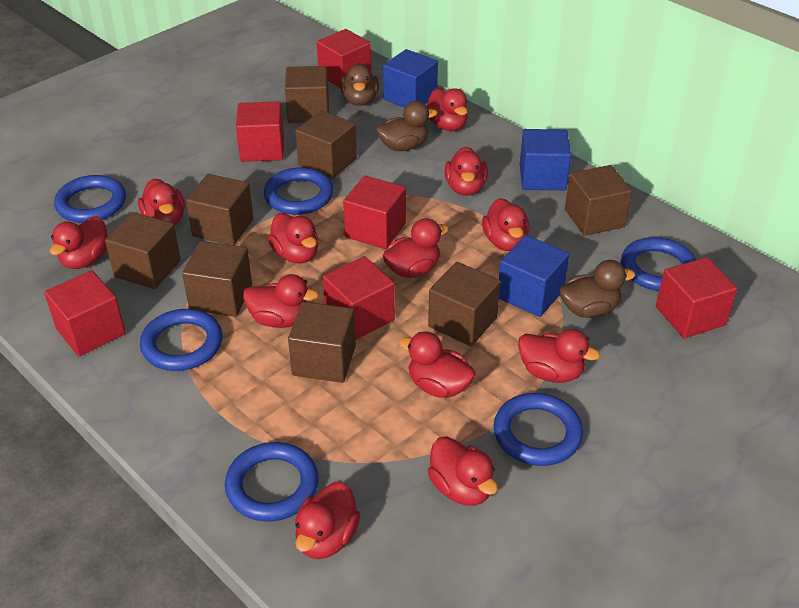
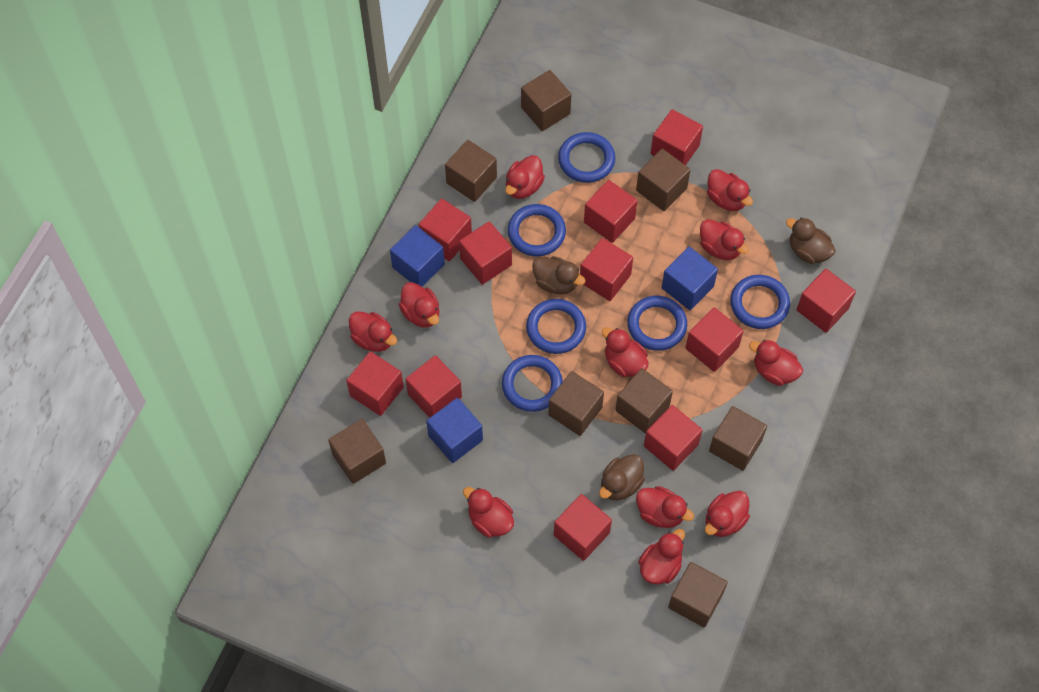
red cube: [44,270,126,356] [236,102,284,162] [317,29,371,88] [323,256,395,340] [343,176,406,249] [656,257,737,338] = 6 -> [346,351,404,416] [405,355,462,418] [419,199,472,261] [459,221,512,285] [554,494,612,561] [580,238,633,301] [584,180,637,243] [644,405,702,471] [651,109,703,165] [686,307,743,372] [797,269,856,333] = 11
red duck: [50,216,108,269] [138,179,185,226] [243,274,319,328] [268,213,318,263] [295,481,361,559] [383,218,449,278] [399,332,476,398] [426,88,468,131] [428,436,498,506] [445,147,488,196] [482,198,530,251] [518,329,600,383] = 12 -> [349,311,397,352] [399,282,439,328] [463,487,514,538] [505,155,545,199] [602,327,648,377] [636,486,694,528] [638,529,685,585] [700,219,749,260] [705,491,750,537] [707,169,753,211] [749,340,803,386] = 11

